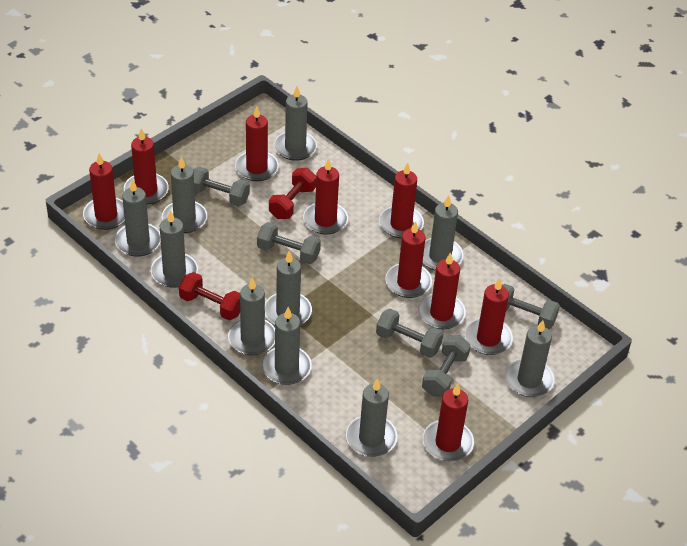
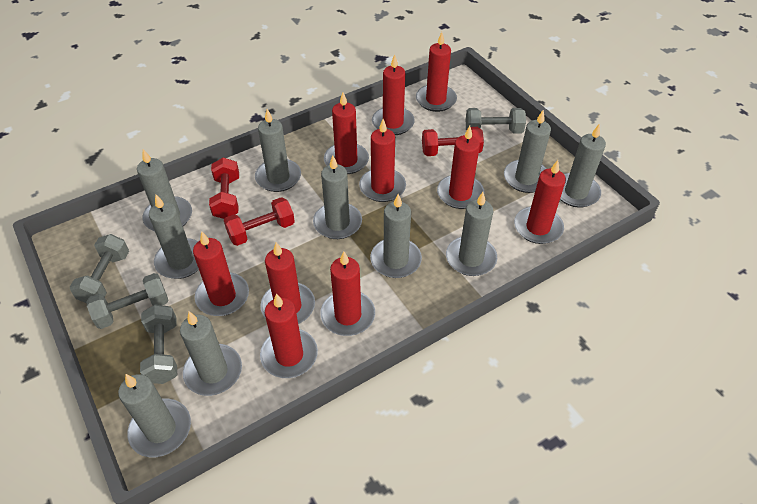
grey dumbbell: [193,167,250,207] [257,222,321,264] [376,309,443,358] [422,335,471,397] [502,284,560,329] = 5 -> [70,234,129,303] [87,273,169,329] [140,304,177,384] [466,108,526,134] = 4
red candle: [83,153,125,230] [124,129,169,204] [235,106,279,181] [303,158,348,235] [379,163,424,238] [385,221,432,298] [418,252,466,329] [423,384,474,462] [465,278,513,355] = 9 -> [193,231,249,316] [260,242,315,324] [260,293,318,378] [320,251,375,336] [324,92,369,174] [359,119,406,202] [372,54,415,135] [416,32,457,112] [437,126,484,209] [514,160,566,244] = 10
red dumbbell: [179,272,240,320] [269,168,316,219] = 2 -> [209,158,239,219] [224,197,295,246] [422,127,484,156] = 3

